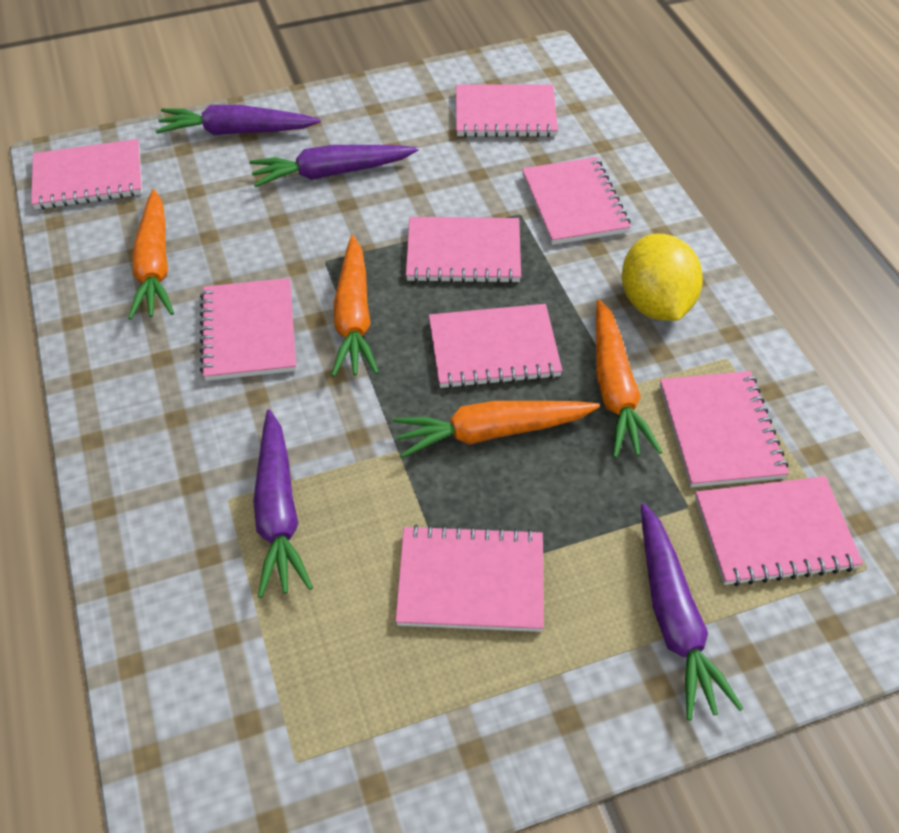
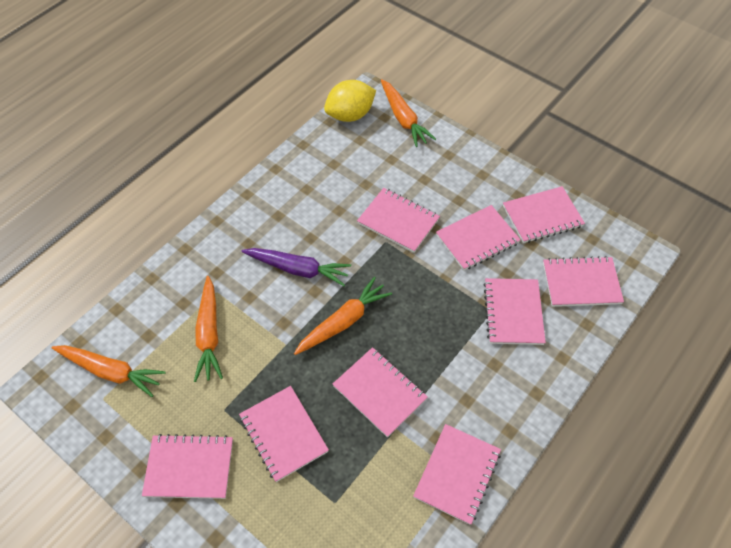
purple carrot: [156,105,321,135] [249,145,418,187] [253,409,313,598] [641,503,744,720] = 4 -> [242,248,351,286] = 1

